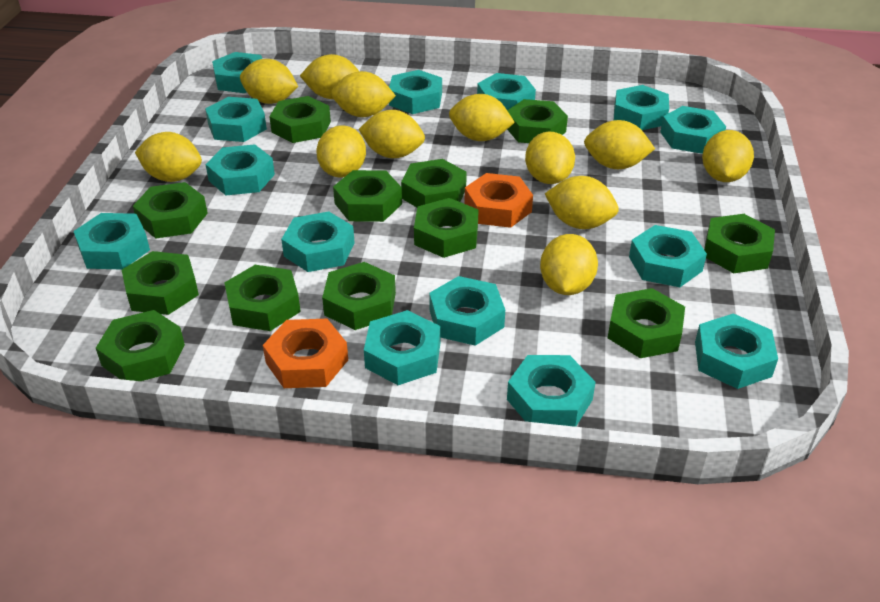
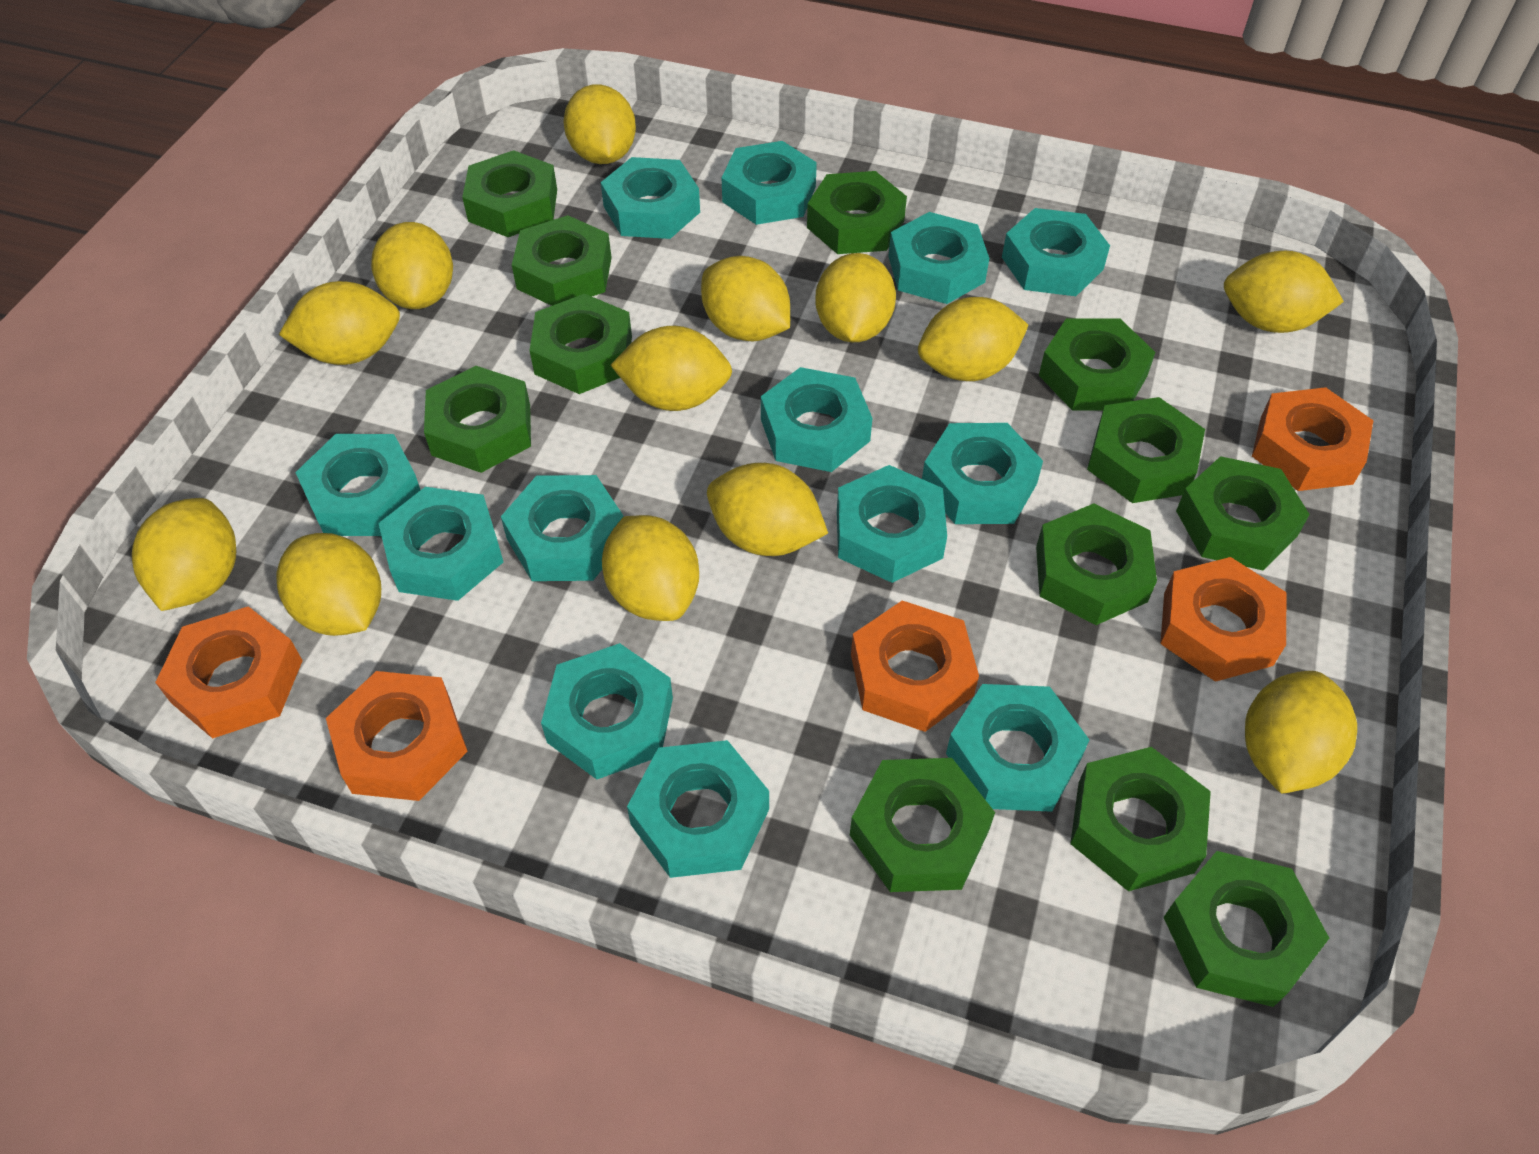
orange nut: [263,319,348,388] [464,173,533,228] = 2 -> [155,606,303,739] [326,671,468,801] [851,601,979,732] [1160,557,1286,682] [1252,387,1373,491] = 5
turquoise nut: [74,213,150,270] [205,97,267,142] [205,144,275,195] [212,52,262,93] [281,211,355,272] [364,310,440,385] [389,70,442,114] [429,276,505,346] [477,73,536,110] [507,355,596,427] [614,85,669,130] [629,225,707,287] [661,106,726,154] [695,313,778,389] = 14 -> [295,434,420,536] [378,487,503,601] [501,475,624,581] [541,643,673,779] [601,157,700,239] [627,740,769,878] [722,141,817,225] [761,367,872,472] [837,465,947,583] [889,212,989,304] [922,423,1043,524] [946,684,1089,812] [1002,208,1110,296] = 13
yellow lemon: [135,132,202,182] [240,59,298,104] [300,54,359,99] [316,125,366,178] [331,71,396,117] [359,110,425,158] [449,94,515,141] [525,131,575,184] [540,234,598,295] [545,176,619,229] [584,120,655,169] [702,130,754,182] = 12 -> [132,498,236,611] [277,533,381,636] [279,281,400,365] [371,222,453,309] [563,84,636,164] [602,515,699,621] [611,326,732,411] [701,256,790,341] [707,463,828,556] [815,253,896,342] [918,297,1029,381] [1224,251,1344,333] [1245,671,1357,794] = 13

